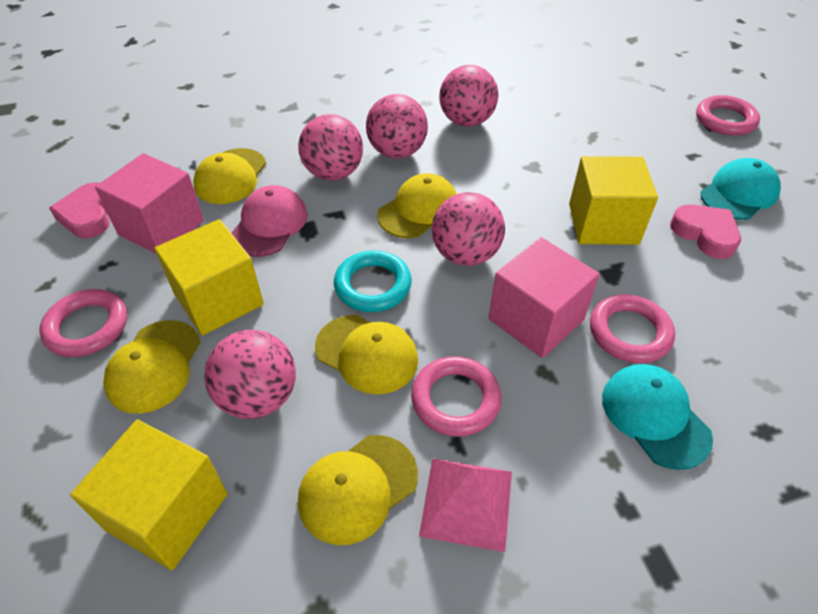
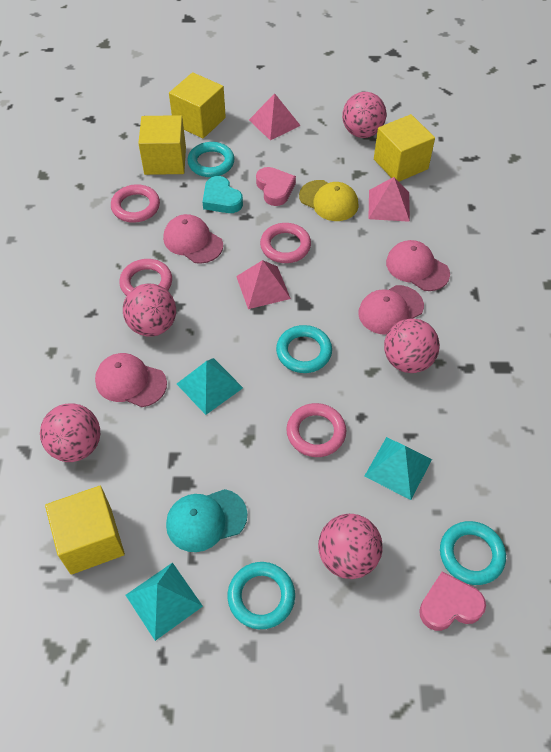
pink cap: [232,185,307,257] = 1 -> [95,353,167,407] [163,214,223,264] [358,285,424,335] [386,240,450,291] = 4
pink cube: [95,153,204,254] [489,237,600,358] = 2 -> none = 0
pink pyramid: [419,458,512,552] = 1 -> [236,260,291,309] [249,93,301,140] [368,177,410,222] = 3
turquoise cap: [602,364,713,470] [700,158,781,220] = 2 -> [166,489,247,552] = 1
turquoise heart: none = 0 -> [203,176,243,213] = 1
turquoise pyramid: none = 0 -> [126,562,203,641] [177,358,243,415] [364,437,432,500] = 3
turquoise ring: [334,251,412,312] = 1 -> [187,142,235,177] [228,562,295,629] [276,325,332,373] [440,521,506,585] = 4
yellow cap: [103,320,200,414] [193,148,266,204] [298,435,418,545] [315,315,418,395] [377,173,457,238] = 5 -> [299,180,359,221] = 1
yellow cube: [70,419,228,570] [154,219,264,336] [569,156,658,245] = 3 -> [45,486,125,575] [138,115,186,175] [169,72,226,138] [374,114,435,182] = 4

